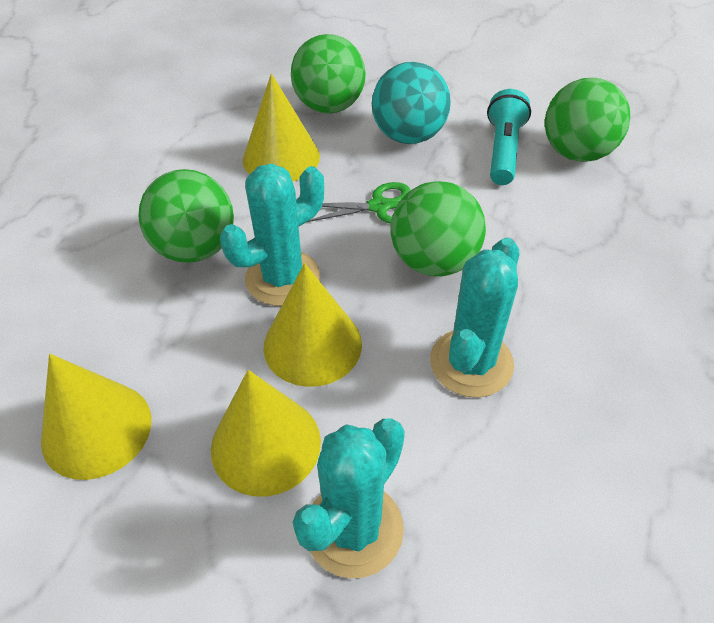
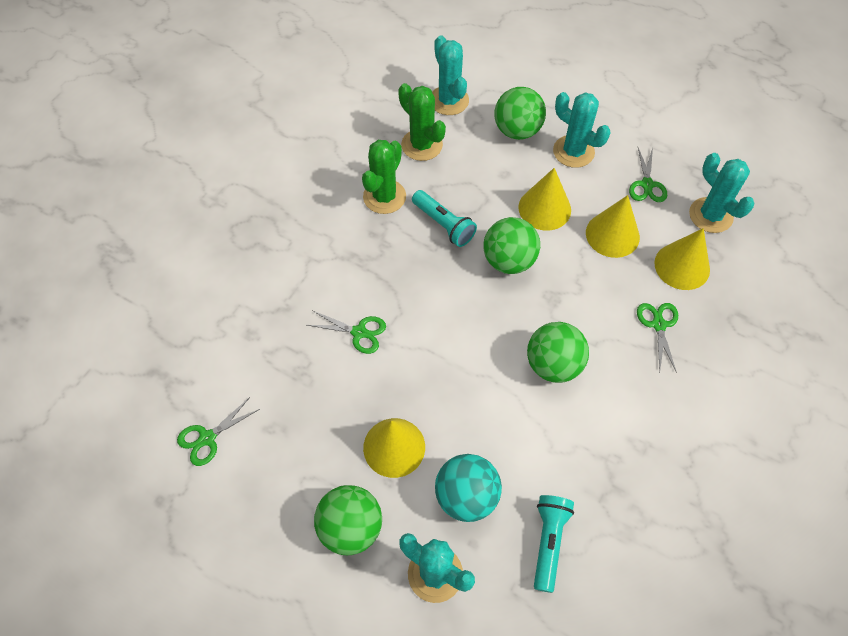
green cactus: none = 0 -> [362,140,406,214] [398,83,446,161] = 2
green scissors: [308,182,410,224] = 1 -> [177,397,260,466] [307,310,386,354] [629,147,667,202] [637,303,678,373] = 4
turquoise cactus: [220,164,324,306] [292,419,405,578] [430,238,519,397] = 3 -> [400,533,475,603] [432,35,469,115] [553,92,610,168] [689,153,754,233] = 4
turquoise flashlight: [487,89,531,185] = 1 -> [412,190,477,247] [534,495,574,593] = 2

